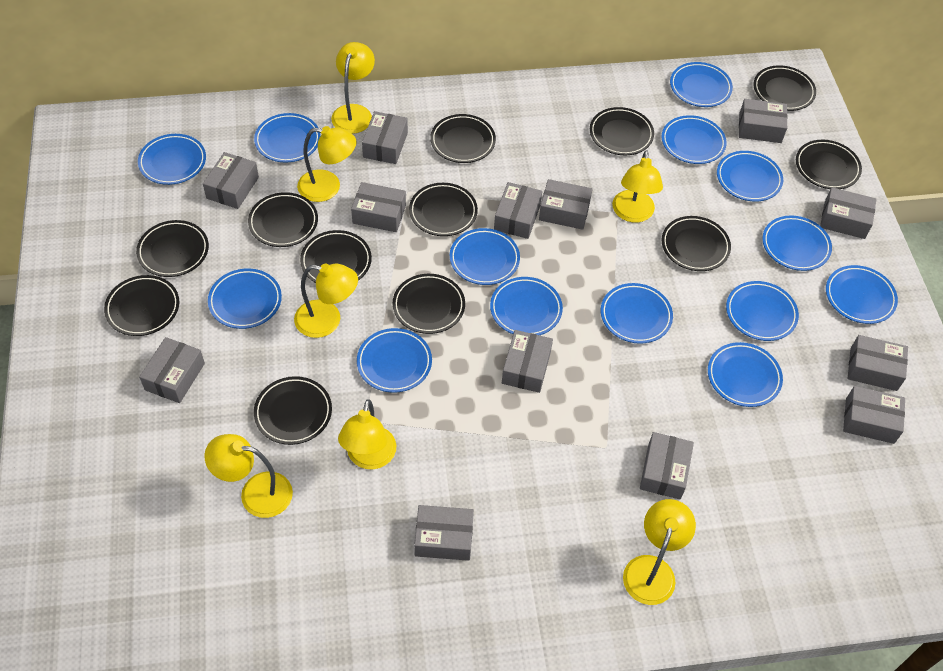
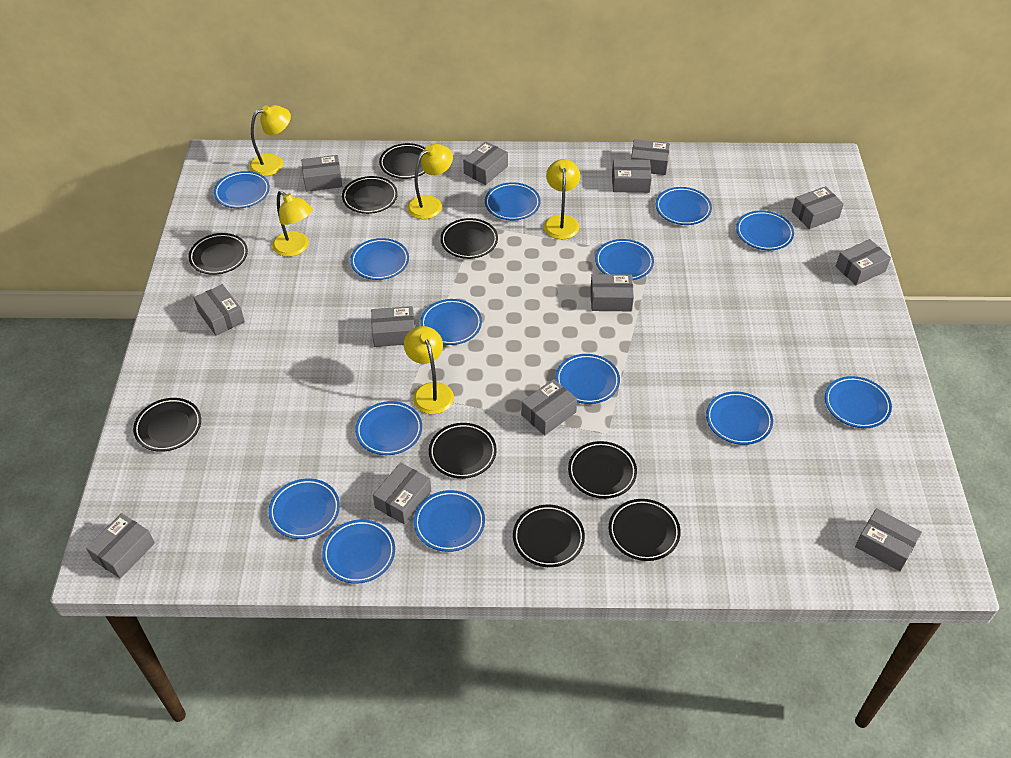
black plate: [104,275,179,336] [136,220,209,277] [248,192,318,247] [254,376,332,445] [300,230,372,283] [393,274,465,334] [409,183,478,236] [430,114,496,163] [590,107,654,155] [662,216,731,271] [753,65,816,111] [796,140,862,189] = 12 -> [133,398,201,452] [188,233,248,275] [342,176,398,214] [379,143,425,179] [429,423,497,479] [440,218,498,259] [513,505,585,567] [568,441,637,499] [609,499,681,561] = 9
yellow lamp: [204,434,293,518] [294,264,358,338] [297,126,357,202] [331,42,375,134] [338,399,396,469] [612,150,663,223] [623,499,696,605] = 7 -> [249,105,291,176] [272,191,313,257] [404,326,454,414] [407,144,453,219] [544,159,580,239] = 5

